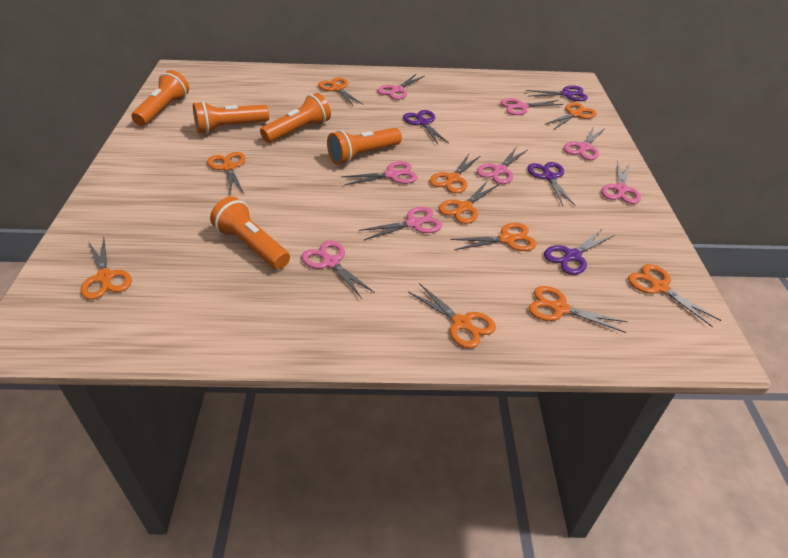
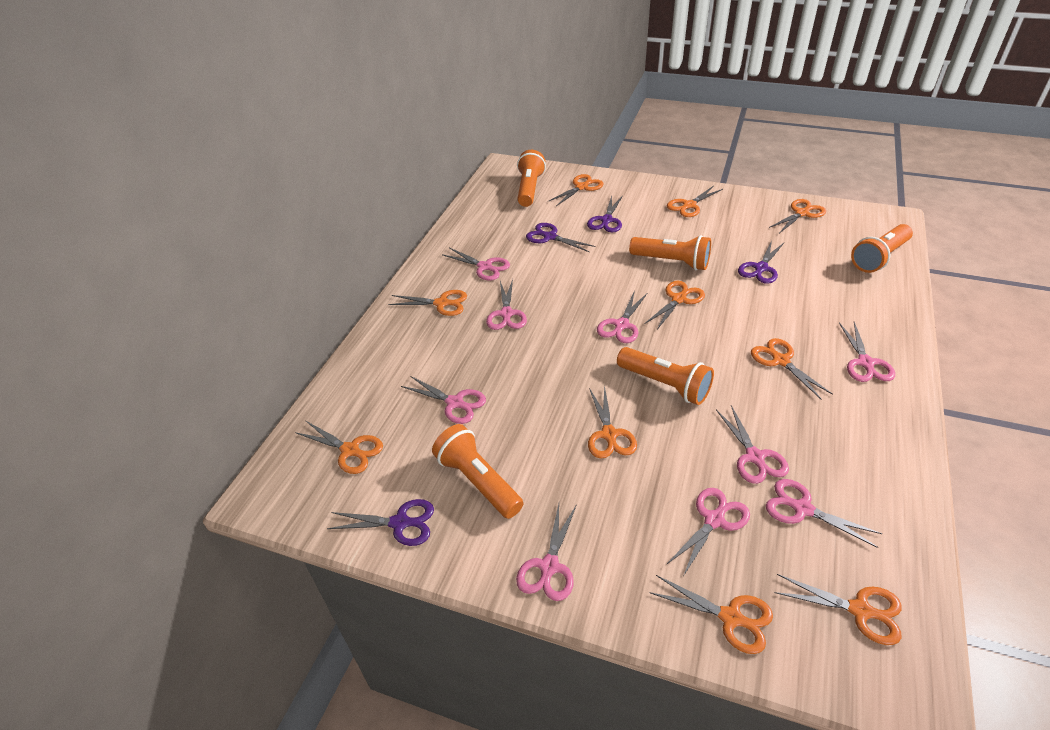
pink scissors: [301,241,375,299] [341,161,417,185] [359,207,442,240] [377,74,425,100] [477,148,527,184] [500,98,563,115] [564,126,605,160] [601,161,641,204] = 8 -> [401,376,486,424] [442,248,510,281] [486,279,527,330] [516,504,577,601] [597,291,647,343] [666,488,750,575] [716,405,789,484] [766,479,882,548] [839,322,895,382] = 9

